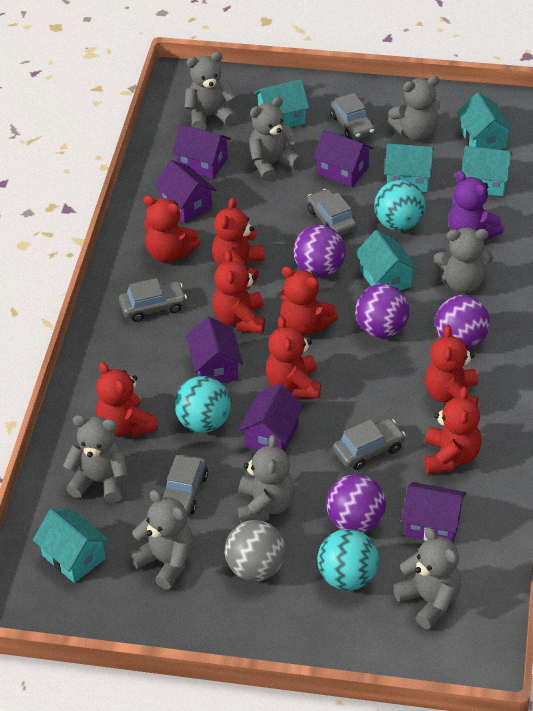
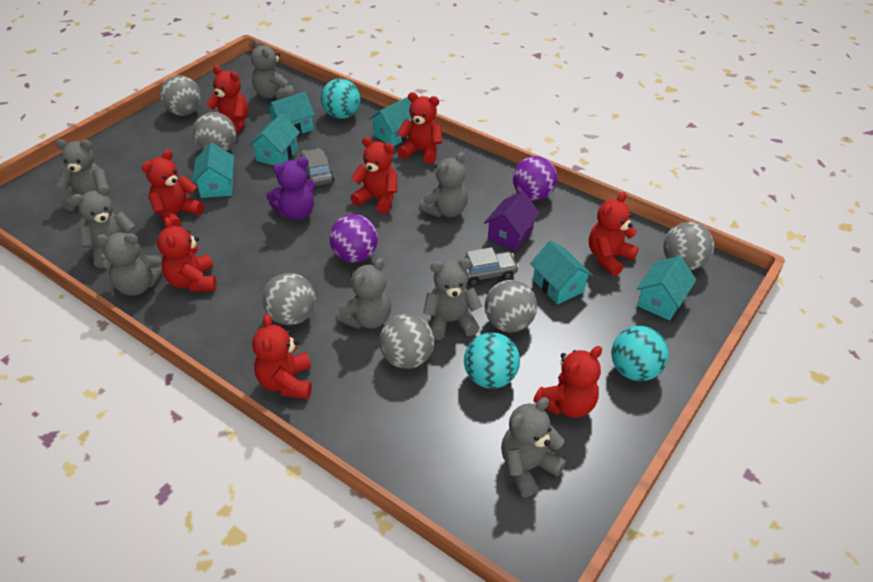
grey ball: [225,520,285,581] = 1 -> [160,75,201,116] [193,112,236,151] [262,273,316,325] [379,314,434,369] [485,280,537,332] [663,222,714,270] = 6
grey car: [119,278,187,322] [161,455,208,516] [307,189,357,236] [330,93,375,140] [333,419,406,470] = 5 -> [301,148,335,186] [458,247,519,287] = 2
purple ball: [293,225,346,277] [326,474,386,533] [355,284,409,338] [435,295,490,349] = 4 -> [329,214,378,263] [513,156,557,201] = 2
purple house: [154,160,217,223] [172,124,231,179] [186,316,243,383] [239,384,304,452] [313,130,373,187] [401,482,466,543] = 6 -> [484,191,540,251] = 1

